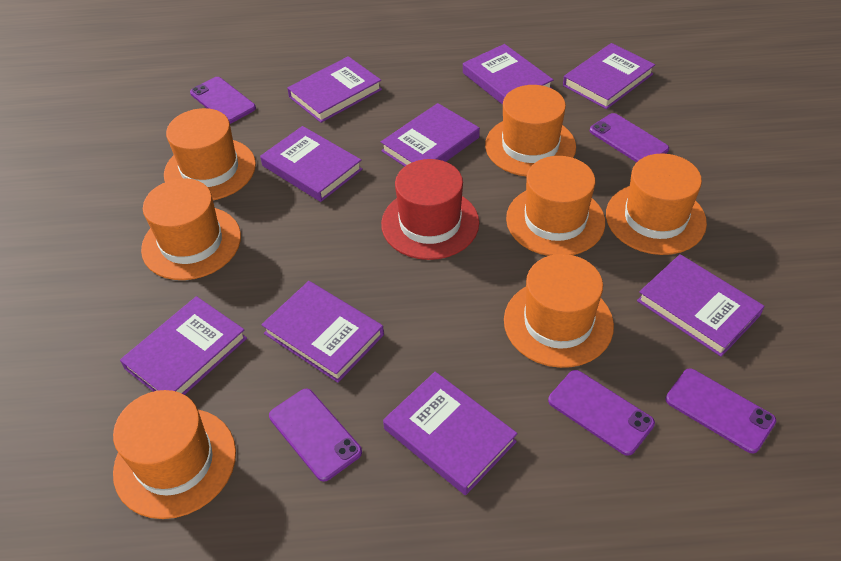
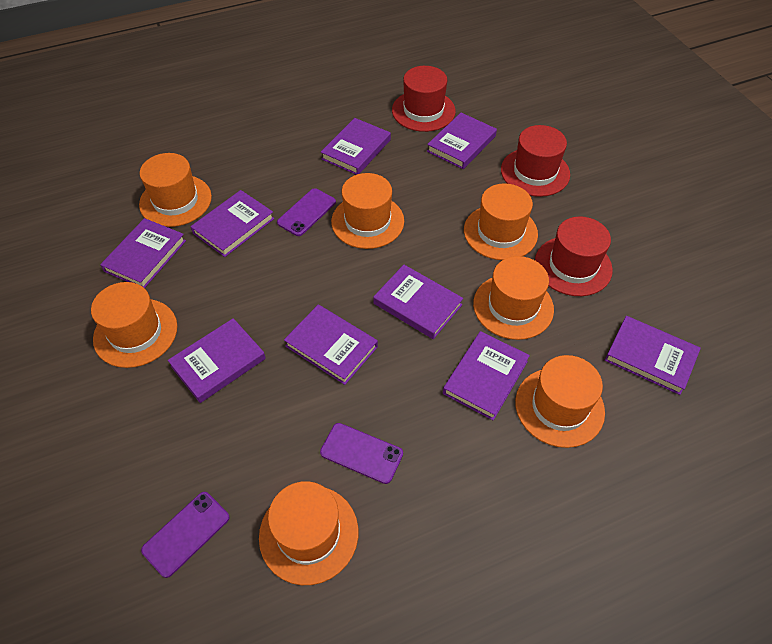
purple phone: [190,77,256,124] [269,389,362,482] [548,370,655,456] [590,113,669,162] [665,369,776,453] = 5 -> [141,492,230,578] [277,188,336,236] [320,423,403,484] = 3
red hat: [381,159,479,260] = 1 -> [392,66,456,132] [501,125,570,197] [535,216,613,296] = 3

